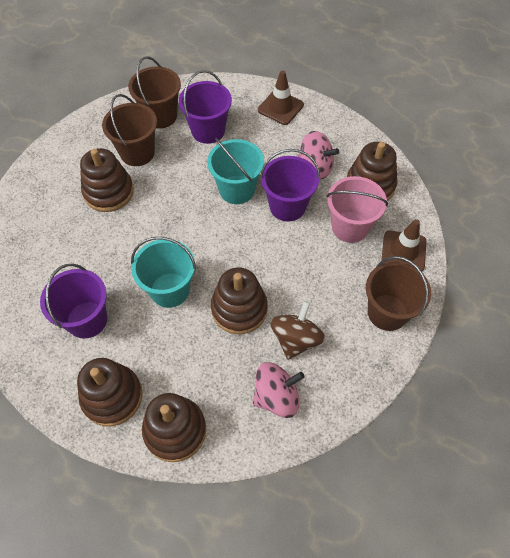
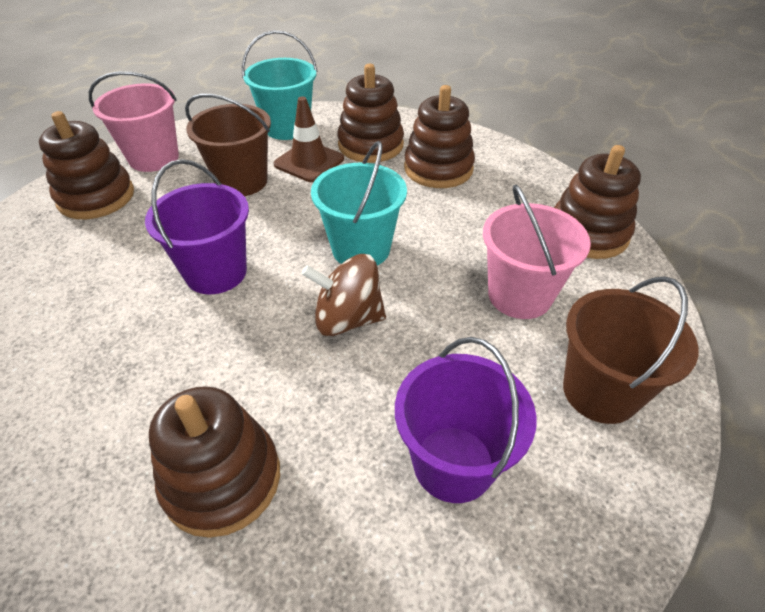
brown bucket: [102,94,157,166] [128,56,181,129] [366,256,431,331] = 3 -> [185,94,271,196] [563,276,698,424] = 2
brown traffic cone: [258,70,304,125] [381,219,426,271] = 2 -> [274,97,344,182] = 1
pink bucket: [326,176,388,243] = 1 -> [89,71,179,172] [483,184,591,319] = 2
pink spinning top: [253,362,305,418] [298,131,339,180] = 2 -> none = 0
purple bucket: [40,264,107,339] [179,70,232,144] [260,149,320,222] = 3 -> [145,159,249,294] [395,337,537,503] = 2

